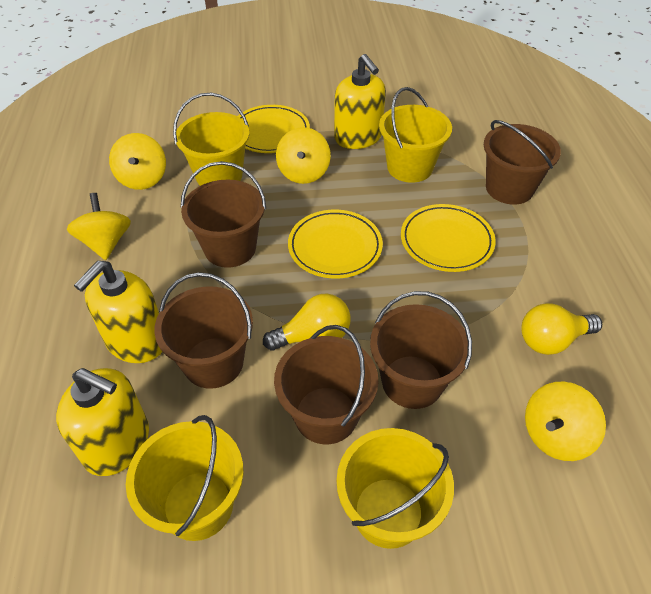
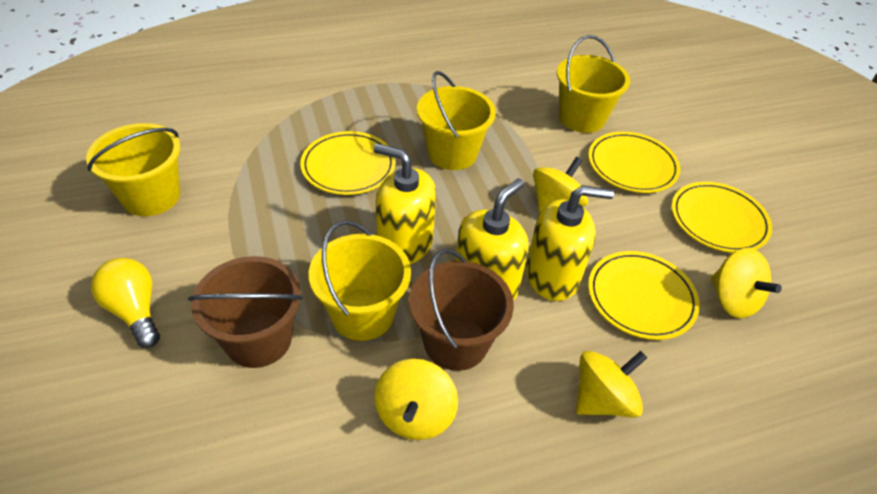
brown bucket: [154,272,253,389] [181,161,266,268] [274,325,378,444] [370,291,472,409] [484,120,561,205] = 5 -> [188,256,303,368] [409,249,514,371] = 2
yellow light bulb: [263,294,351,351] [521,303,602,355] = 2 -> [91,258,160,348] = 1
yellow plate: [237,105,310,153] [288,210,383,278] [401,204,496,272] = 3 -> [300,131,396,195] [588,132,680,193] [588,251,700,340] [671,182,772,253] = 4

